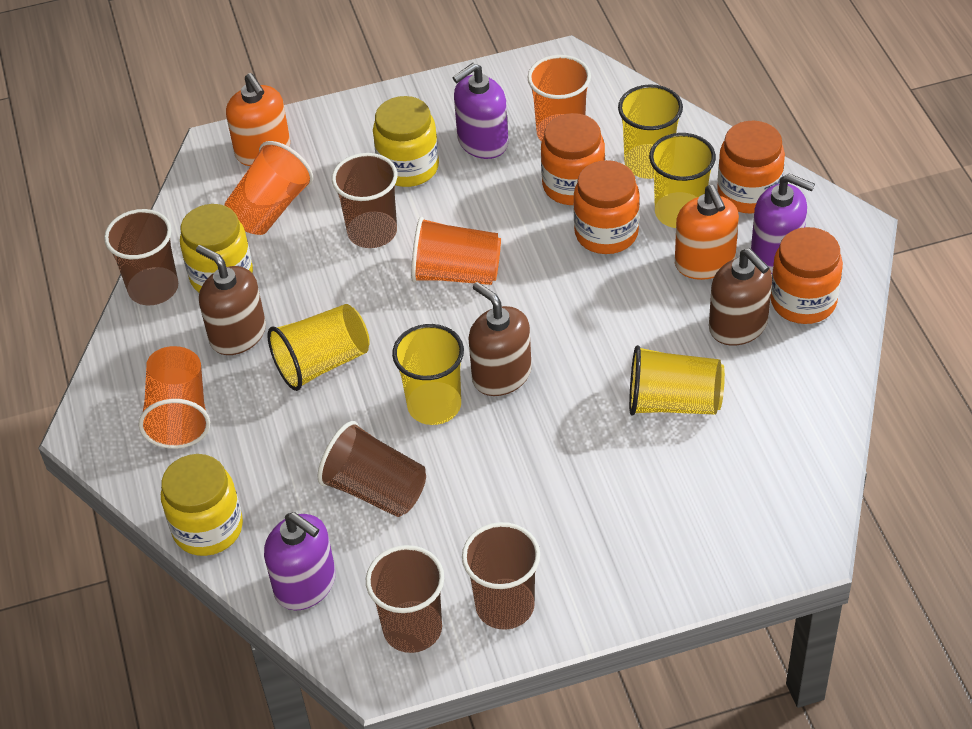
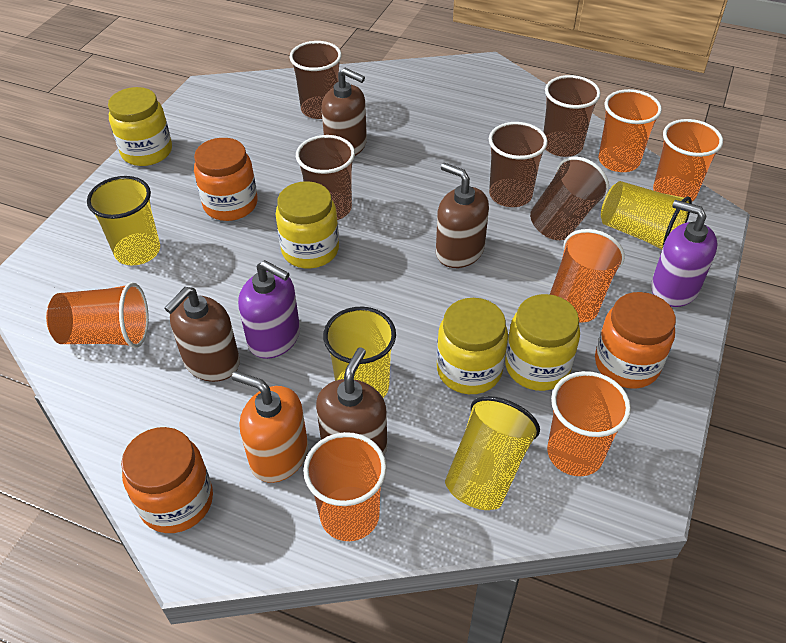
brown soap dispenser: [196,245,266,355] [469,282,532,396] [709,248,772,346] = 3 -> [164,287,240,382] [316,347,387,455] [321,68,367,156] [436,163,489,268] = 4
orange cup: [139,346,210,449] [225,141,313,235] [411,217,501,285] [528,55,591,141] = 4 -> [46,282,149,348] [303,432,387,541] [547,371,631,476] [550,229,625,322] [599,89,662,172] [653,119,723,201] = 6
orange jar: [541,113,605,205] [573,160,640,254] [717,121,785,214] [770,227,843,324] = 4 -> [121,427,213,533] [194,138,257,221] [595,292,676,389] = 3
orange soap dispenser: [226,73,290,166] [675,185,739,280] = 2 -> [232,371,308,483] = 1
purple soap dispenser: [264,512,336,610] [452,63,508,159] [751,173,815,274] = 3 -> [238,260,300,359] [651,200,717,307] = 2
yellow cup: [267,304,370,391] [392,324,464,425] [618,84,683,179] [629,345,725,416] [649,133,716,228] = 5 -> [87,176,160,265] [323,307,396,398] [445,396,540,510] [601,181,692,249] = 4
yellow jar: [161,454,243,556] [180,204,253,292] [373,96,439,187] = 3 -> [108,87,172,166] [275,181,339,268] [437,298,508,394] [505,294,580,391] = 4

